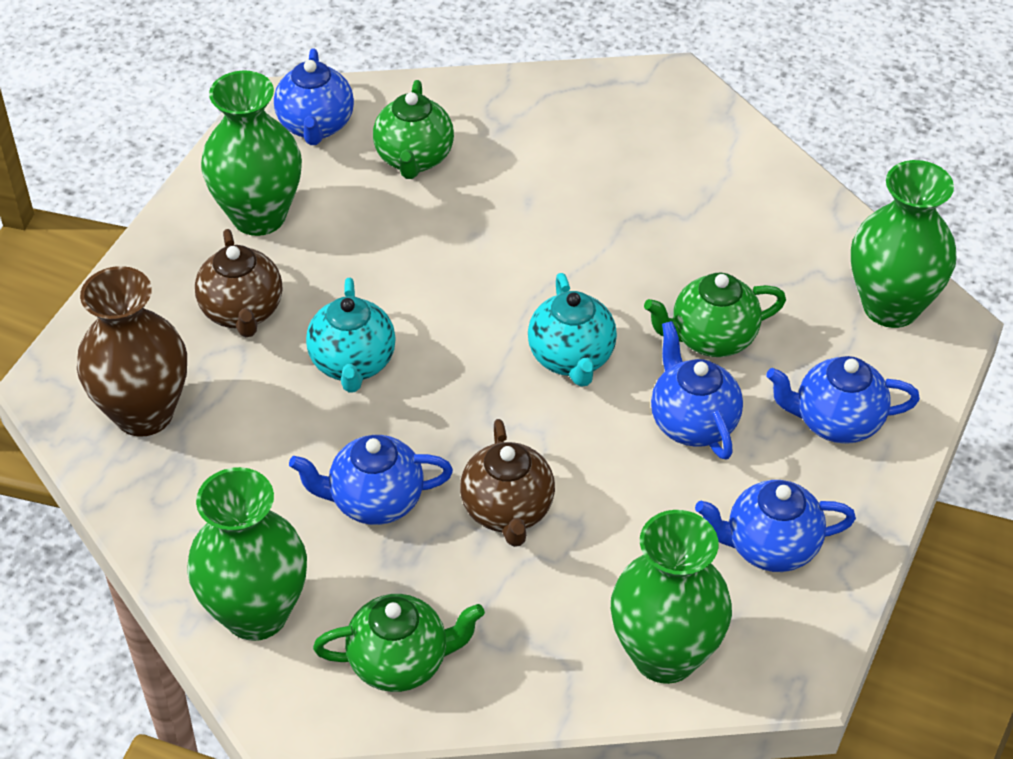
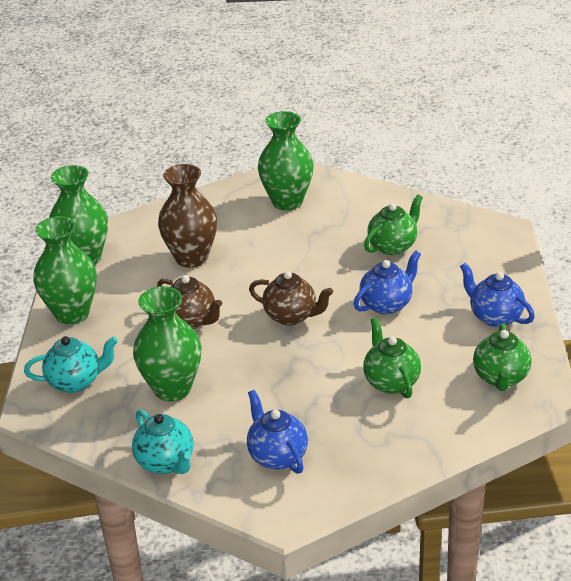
blue teapot: [274,48,354,145] [289,435,453,525] [651,321,743,460] [695,480,856,572] [766,356,920,444] = 5 -> [247,390,308,474] [354,251,421,314] [460,263,535,327] = 3

